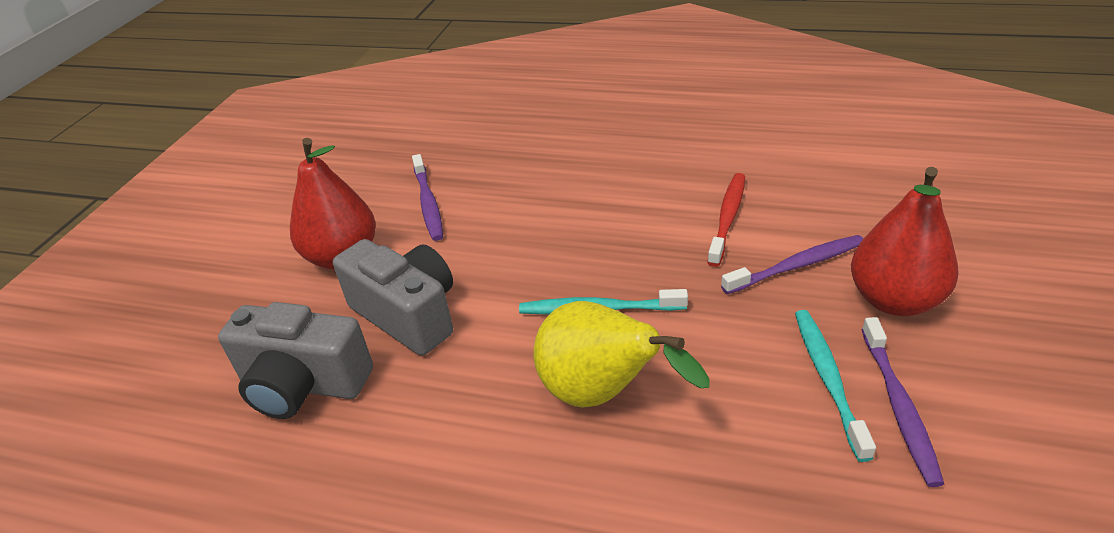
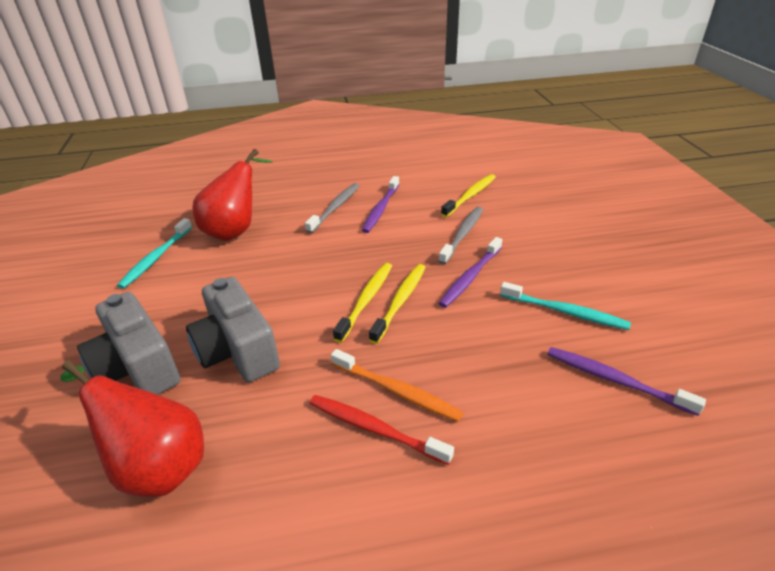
grey toothbrush: none = 0 -> [305,183,359,233] [439,207,483,264] = 2
orange toothbrush: none = 0 -> [331,349,463,422] = 1
yellow pear: [533,301,709,408] = 1 -> none = 0
yellow toothbrush: none = 0 -> [333,263,392,343] [369,264,426,344] [441,174,496,217] = 3

